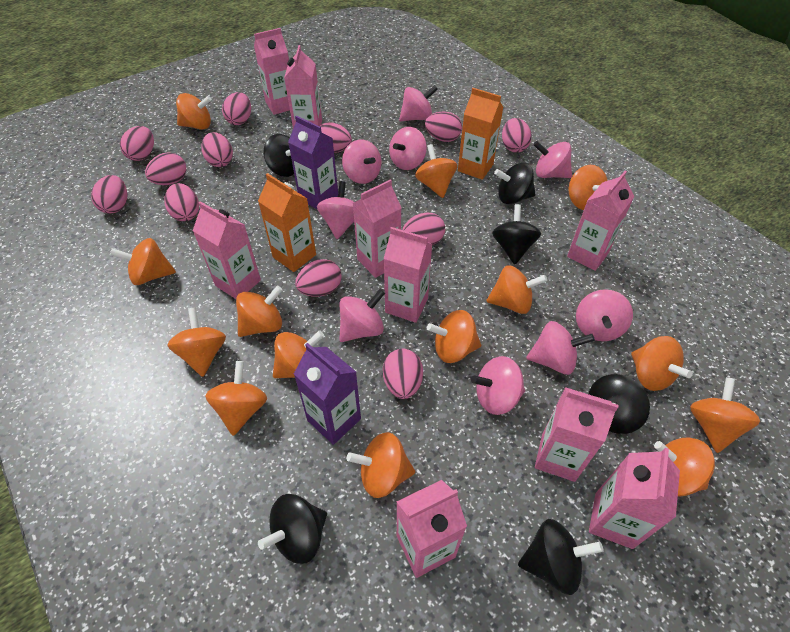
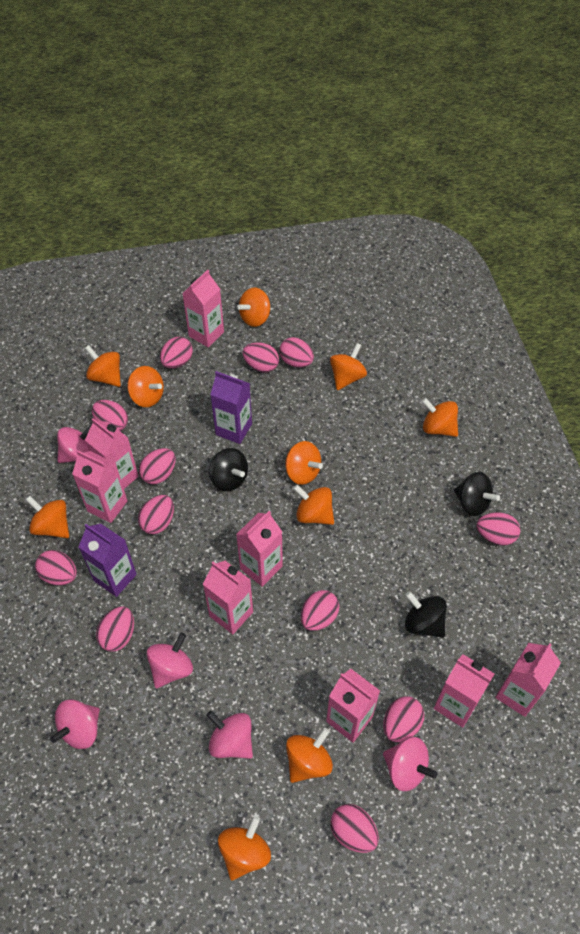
black spinning top: [258,494,327,564] [263,134,294,177] [492,204,541,265] [494,163,536,204] [518,519,604,595] [588,374,650,434] = 6 -> [209,448,248,491] [405,591,447,638] [454,472,500,516] = 3
orange carton: [258,173,316,272] [458,88,504,180] = 2 -> none = 0
orange spinning top: [110,238,176,285] [167,307,226,377] [176,93,212,130] [205,361,267,436] [236,285,283,337] [273,330,324,378] [347,432,415,498] [415,144,457,198] [427,310,481,363] [486,265,547,314] [569,165,608,210] [631,336,693,391] [654,438,715,496] [690,377,760,453] = 14 -> [26,496,69,538] [85,345,121,387] [127,366,164,407] [218,815,271,881] [237,288,270,327] [285,441,323,485] [286,728,333,783] [293,485,334,525] [330,343,367,390] [422,398,458,437] = 10
pink carton: [193,201,261,299] [254,28,290,115] [284,45,322,128] [353,179,401,278] [384,227,432,323] [397,480,467,578] [535,387,619,482] [567,171,634,271] [589,448,680,549] = 9 -> [72,450,127,523] [85,418,139,489] [182,270,224,347] [203,561,253,635] [236,511,283,587] [326,669,380,743] [434,654,494,728] [495,643,561,717] = 8
pink spinning top: [317,181,354,239] [339,289,385,342] [342,140,382,184] [389,127,427,170] [399,85,438,121] [471,356,525,415] [526,321,595,375] [533,141,572,178] [576,289,633,341] = 9 -> [50,699,100,749] [57,425,91,463] [147,633,193,688] [206,711,253,759] [383,737,437,791] = 5

